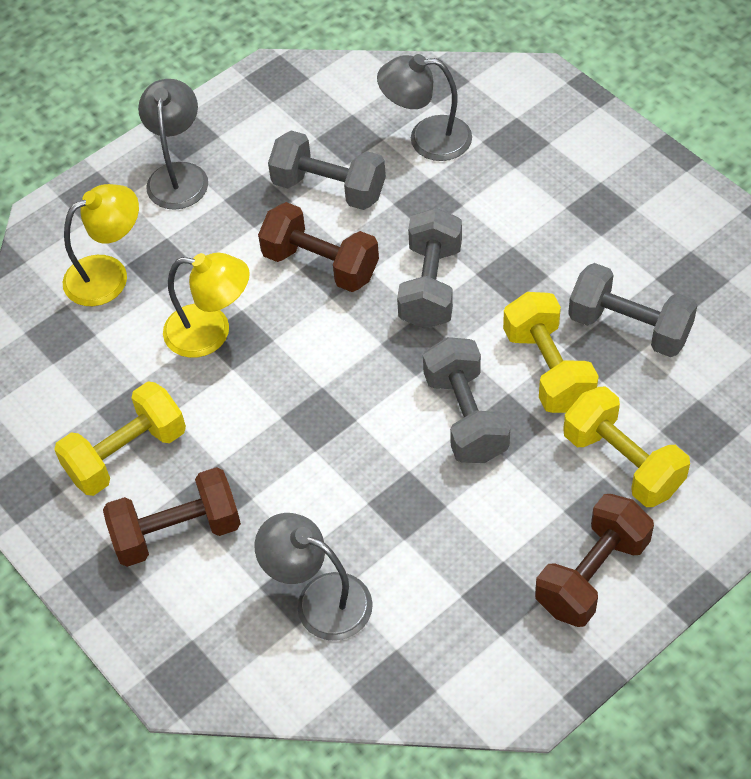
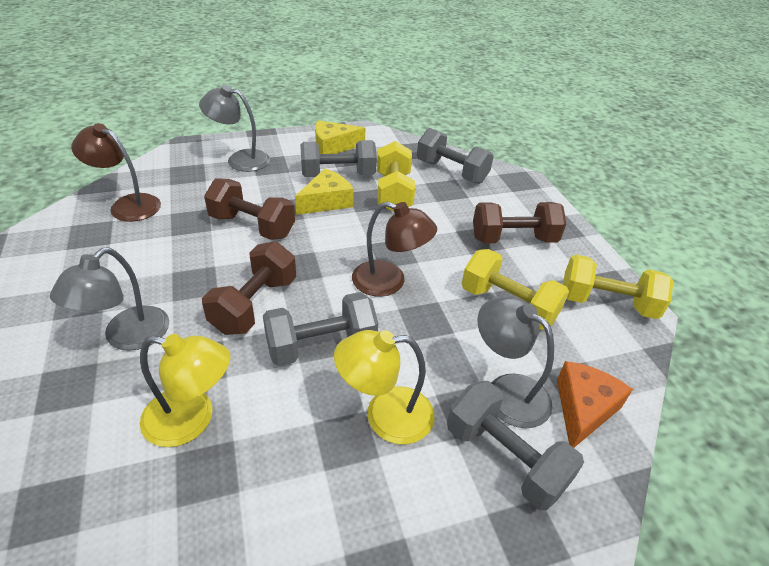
brown lamp: none = 0 -> [71,123,161,222] [352,201,437,297] = 2
orange cheese: none = 0 -> [557,361,633,448] = 1
yellow cheese: none = 0 -> [295,169,354,215] [315,120,365,154] = 2

